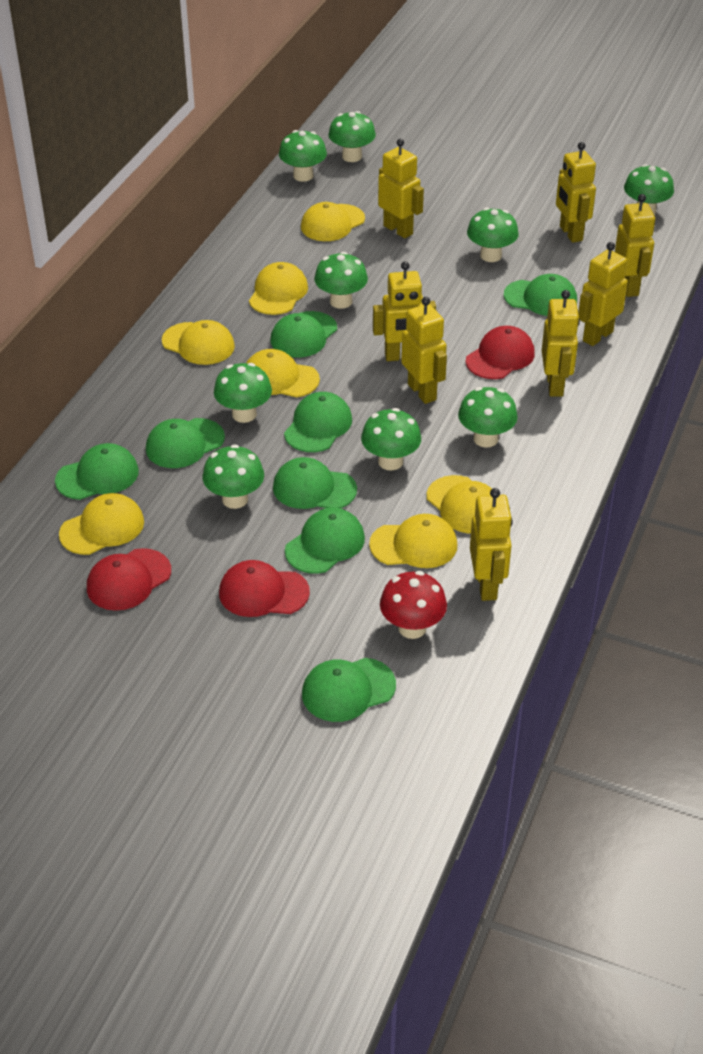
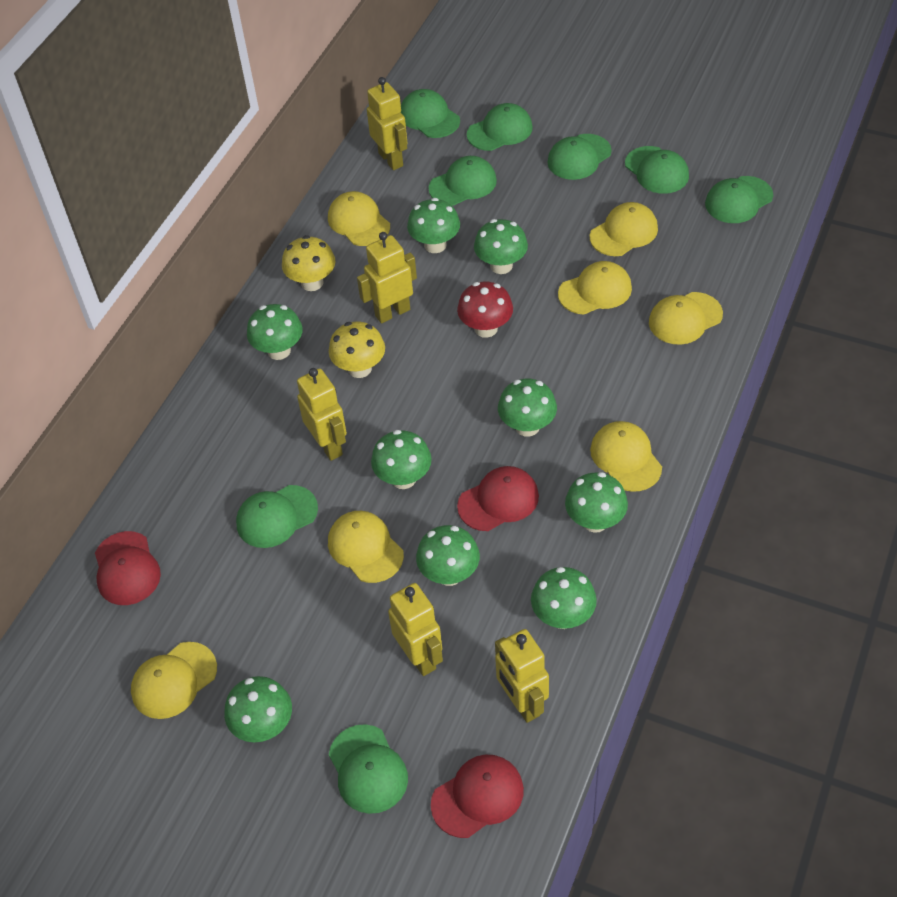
yellow mushroom: none = 0 -> [282,235,335,291] [329,322,385,378] = 2
yellow robot: [373,261,436,361] [378,139,424,238] [401,297,447,404] [470,488,512,601] [542,290,580,397] [556,142,596,243] [578,242,628,346] [615,194,655,297] = 8 -> [297,368,347,461] [357,232,417,323] [367,77,407,170] [388,583,443,676] [495,629,549,723] = 5

